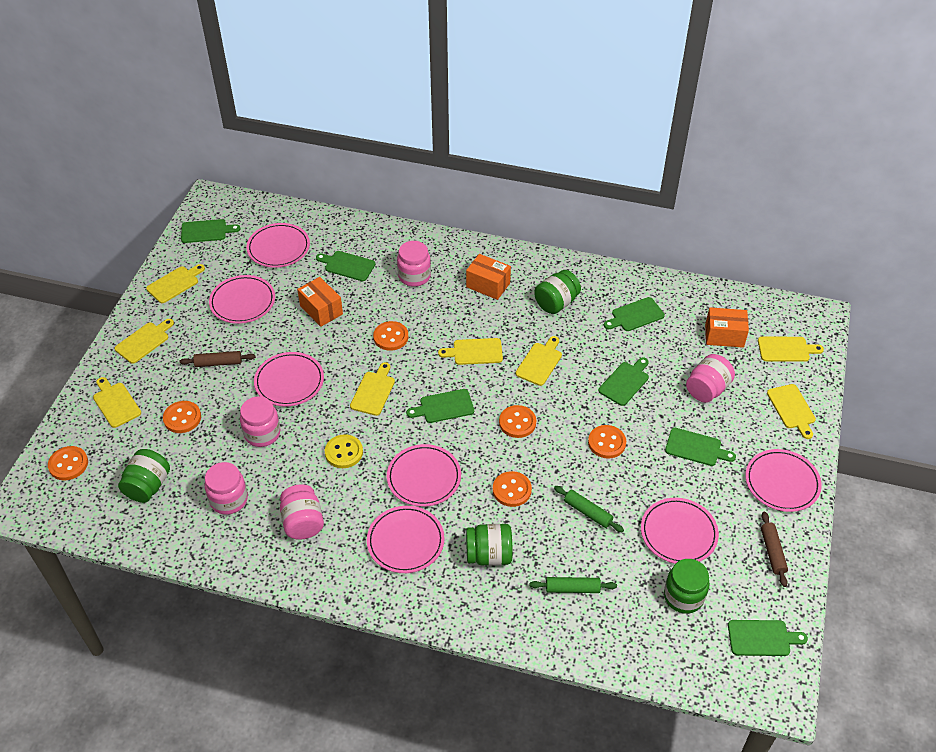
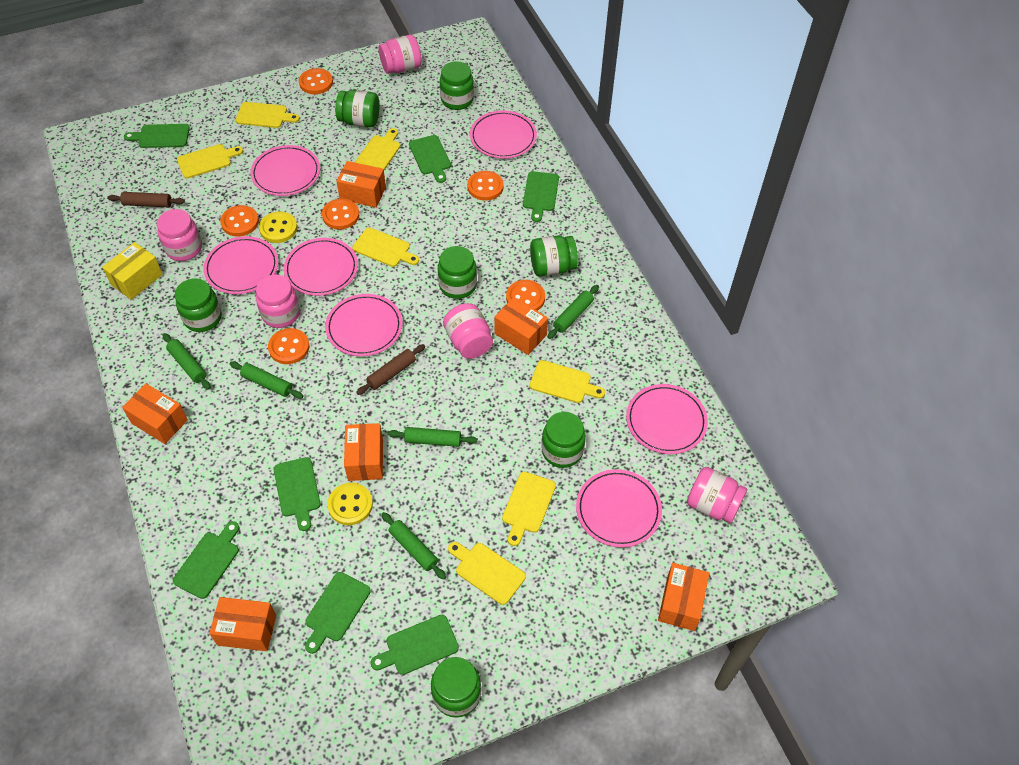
green jar: [118,449,170,503] [466,524,513,566] [534,270,581,314] [664,559,710,614] = 4 -> [175,278,222,332] [335,90,380,128] [431,657,481,718] [438,246,477,299] [440,61,474,110] [530,235,578,277] [542,412,586,468] = 7
green rolling pin: [530,577,617,593] [554,486,624,532] = 2 -> [163,333,211,390] [230,361,303,399] [381,512,446,580] [388,427,478,447] [548,285,599,339] = 5
orange box: [297,277,343,327] [466,254,511,300] [705,307,749,348] = 3 -> [122,384,188,444] [209,597,276,651] [336,161,386,208] [344,423,383,481] [494,297,548,355] [658,563,709,631] = 6
yellow box: none = 0 -> [102,242,163,300] = 1
yellow button: [325,434,363,468] = 1 -> [259,211,297,243] [327,483,373,525] = 2
yellow cutting board: [93,377,141,428] [114,319,174,364] [146,264,205,303] [350,362,395,416] [438,338,503,365] [515,336,562,386] [758,336,824,362] [767,384,816,439] = 8 -> [177,144,243,178] [236,102,300,128] [352,228,419,267] [355,128,401,170] [448,542,526,605] [502,472,556,546] [529,360,605,403] = 7

